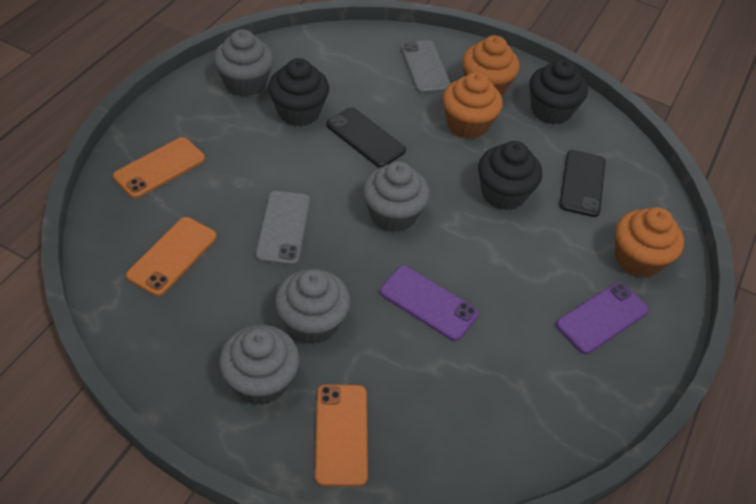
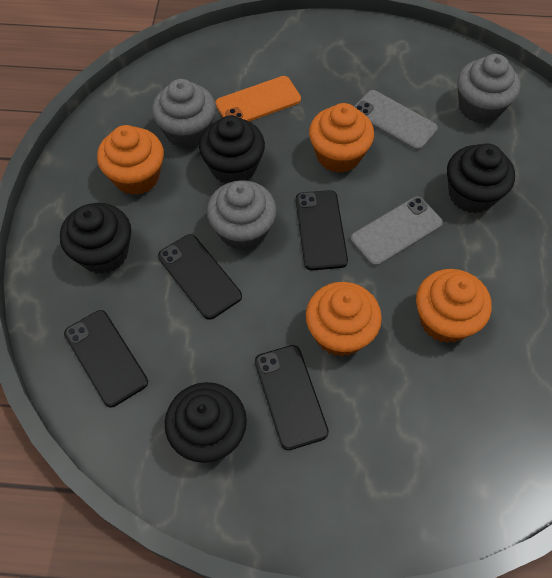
black cupcake: [268,58,329,126] [478,141,542,210] [530,59,588,124] = 3 -> [60,203,131,274] [165,382,247,463] [199,115,265,184] [447,143,515,214] = 4
black phone: [326,107,406,168] [559,150,605,217] = 2 -> [64,310,148,408] [158,234,242,320] [255,345,329,450] [296,190,348,270] = 4
grey cupcake: [214,29,274,97] [219,325,300,405] [275,269,350,344] [363,161,430,233] = 4 -> [152,79,216,149] [207,180,277,251] [457,54,521,123] = 3
orange cupcake: [443,72,503,139] [462,35,520,96] [615,207,684,278] = 3 -> [97,125,164,195] [306,282,382,357] [309,103,374,173] [416,269,492,343] = 4
orange phone: [113,137,205,198] [126,217,217,296] [315,384,368,487] = 3 -> [215,76,301,121] = 1
purple phone: [380,266,479,341] [556,282,649,354] = 2 -> none = 0

